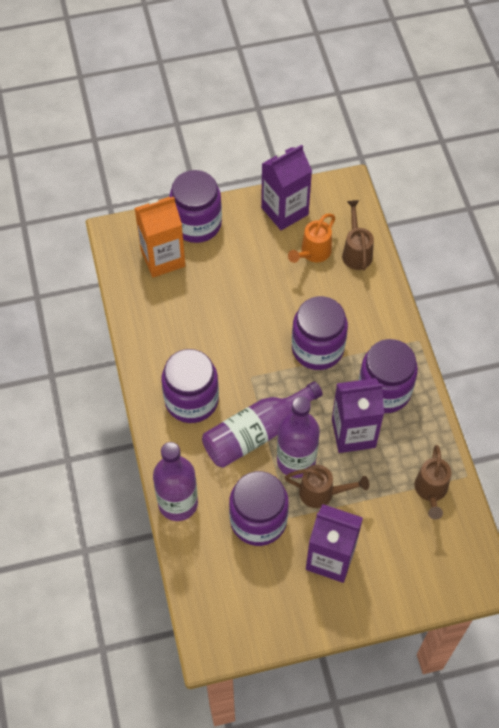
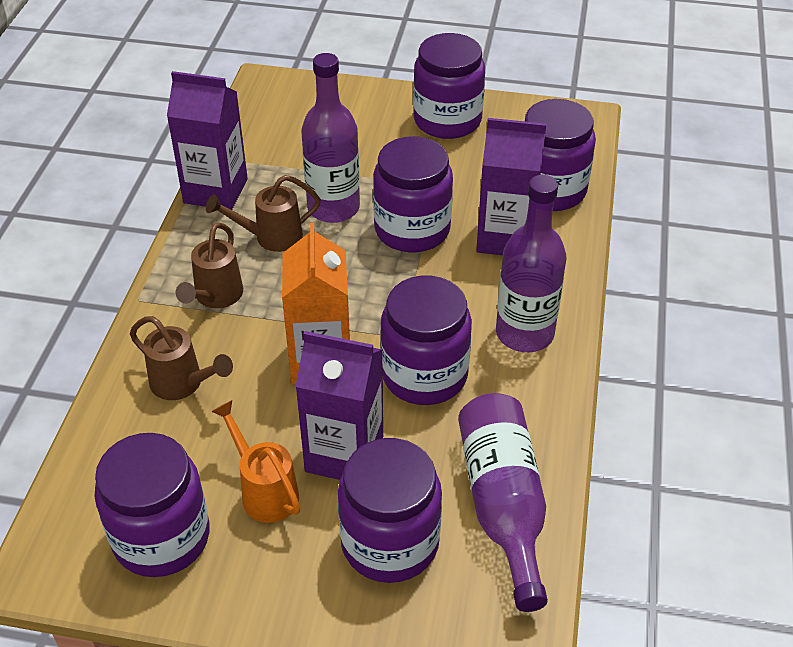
purple jar: [162,349,219,423] [169,170,222,243] [229,471,289,546] [292,296,348,370] [359,339,418,413] = 5 -> [94,433,210,577] [338,438,442,583] [373,136,453,252] [380,276,472,405] [413,33,485,139] [525,99,596,211] = 6

